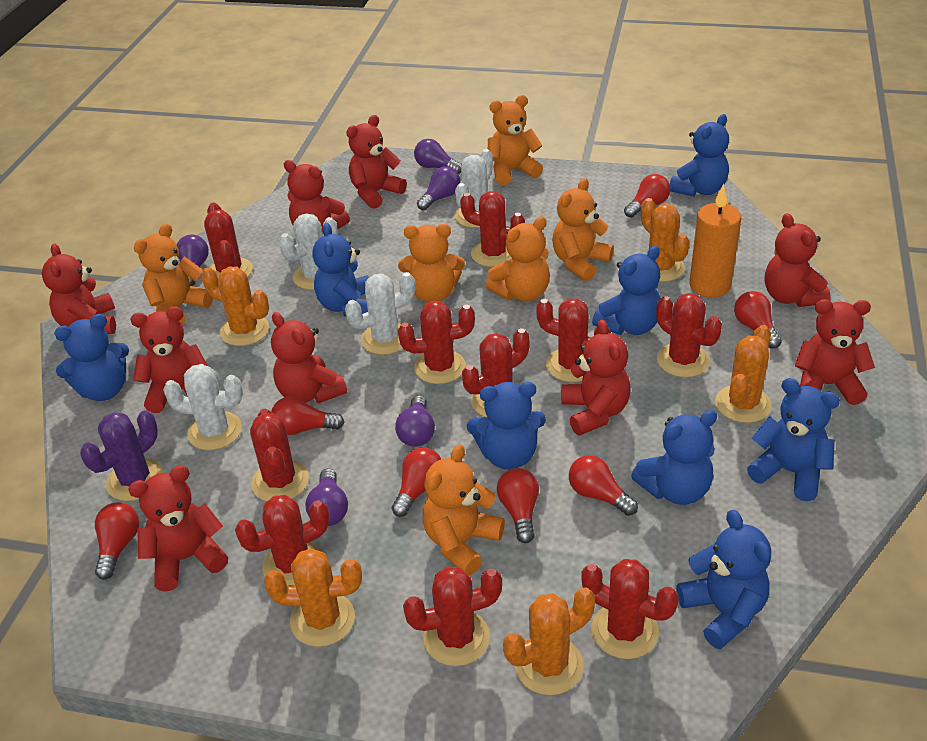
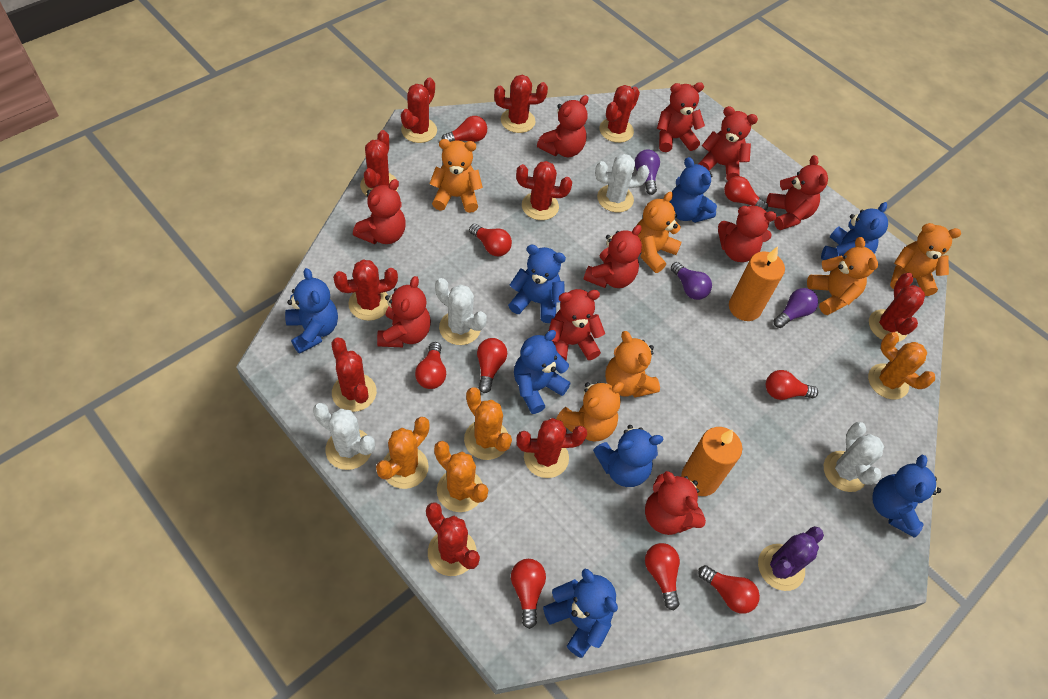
orange cactus: [202,267,269,346] [264,548,362,647] [503,587,595,695] [641,198,690,282] [715,325,772,423] = 5 -> [376,417,430,489] [434,441,488,512] [464,387,512,460] [868,332,935,399] = 4
orange candle: [689,184,741,297] = 1 -> [681,427,742,496] [729,247,785,321] = 2
purple light bulb: [177,235,209,286] [306,468,348,526] [395,395,435,447] [414,139,462,174] [417,166,461,210] = 5 -> [635,149,660,195] [671,262,712,300] [773,288,818,328] = 3
red light bulb: [95,502,139,580] [271,396,345,435] [391,447,441,517] [497,468,539,543] [569,455,638,516] [624,174,670,218] [734,291,782,349] = 7 -> [415,342,446,389] [441,116,487,142] [469,224,512,256] [477,338,507,393] [511,559,546,629] [645,543,680,610] [698,565,760,614] [724,176,768,211] [766,370,818,400] = 9
red teddy bear: [42,244,116,334] [128,465,228,592] [131,307,208,413] [271,312,347,403] [284,160,350,232] [346,115,407,209] [561,320,631,436] [765,213,830,307] [795,299,875,405] = 9 -> [353,179,406,244] [377,276,431,347] [537,95,589,157] [549,289,605,361] [583,225,642,288] [645,471,706,535] [657,82,705,152] [698,106,758,180] [718,205,777,262] [766,155,828,230] = 10

